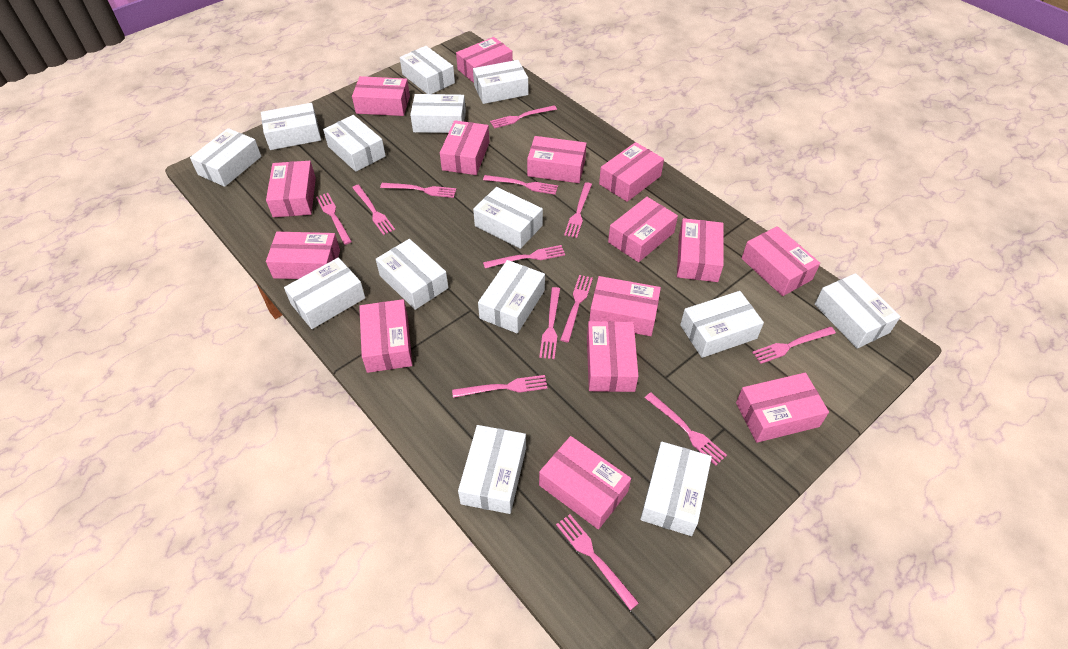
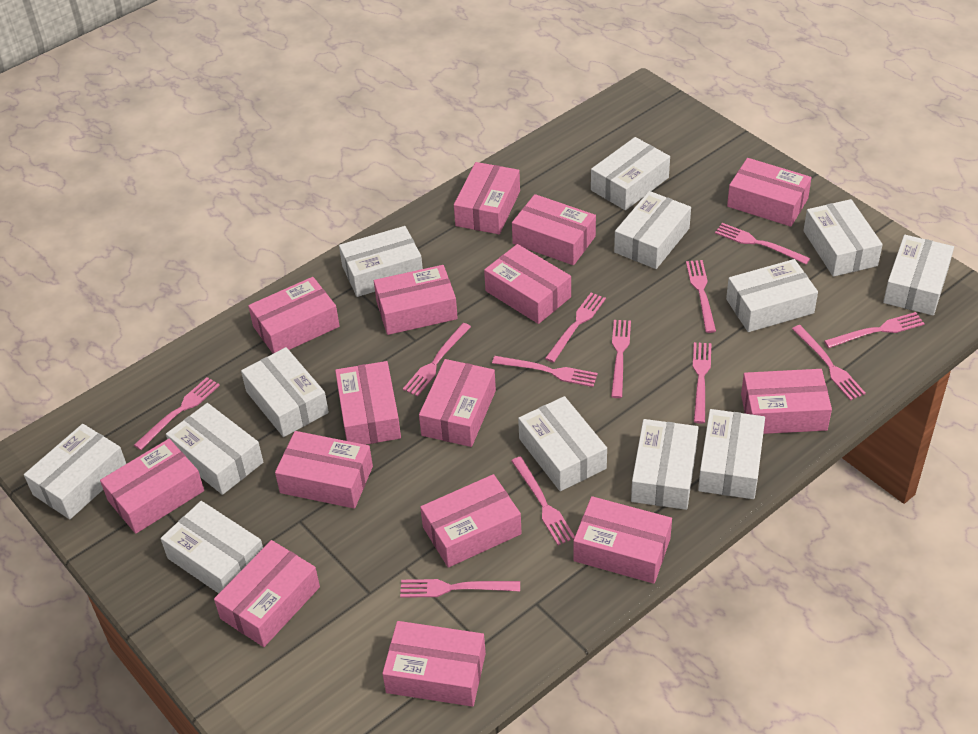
pink fork: [316,193,352,245] [352,185,395,235] [380,183,456,198] [452,375,547,398] [483,175,558,195] [483,245,565,268] [490,105,557,129] [539,287,560,359] [556,514,639,610] [560,275,593,342] [564,182,592,238] [645,392,727,466] [752,326,836,364] = 13 -> [134,377,220,450] [400,579,520,598] [403,323,471,397] [492,356,598,387] [511,456,575,545] [545,292,606,363] [611,320,631,398] [686,260,716,333] [693,342,712,423] [715,223,810,264] [792,325,866,401] [824,312,925,348] = 12
white box: [190,128,261,187] [261,103,321,150] [284,258,365,329] [323,115,386,172] [376,239,448,310] [400,46,455,94] [410,94,466,133] [458,425,526,514] [473,60,528,104] [473,187,543,249] [478,260,545,334] [640,441,712,536] [680,291,764,358] [815,273,901,349] = 14 -> [24,424,126,519] [161,501,263,593] [166,403,263,495] [241,347,329,437] [339,226,423,297] [518,396,607,491] [591,137,670,210] [614,191,691,269] [631,419,699,510] [698,409,765,499] [726,259,818,332] [803,199,883,277] [883,235,954,316] = 13

